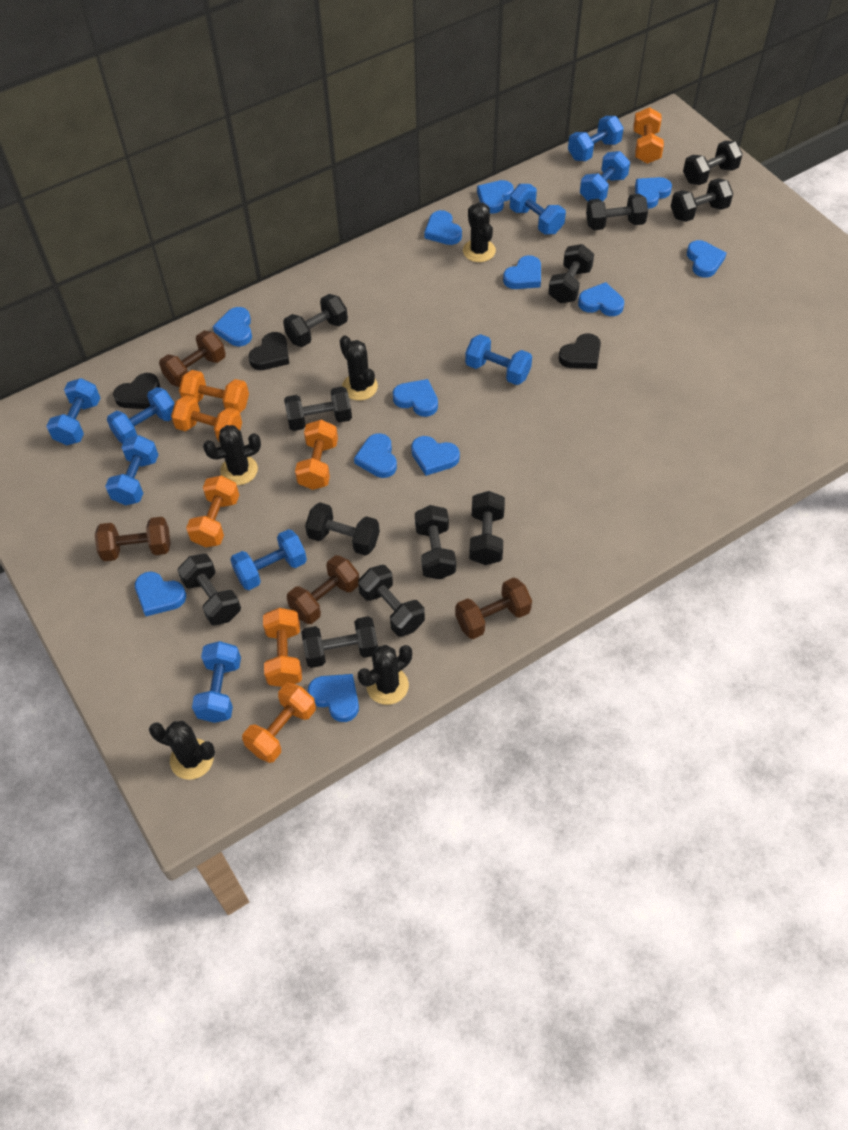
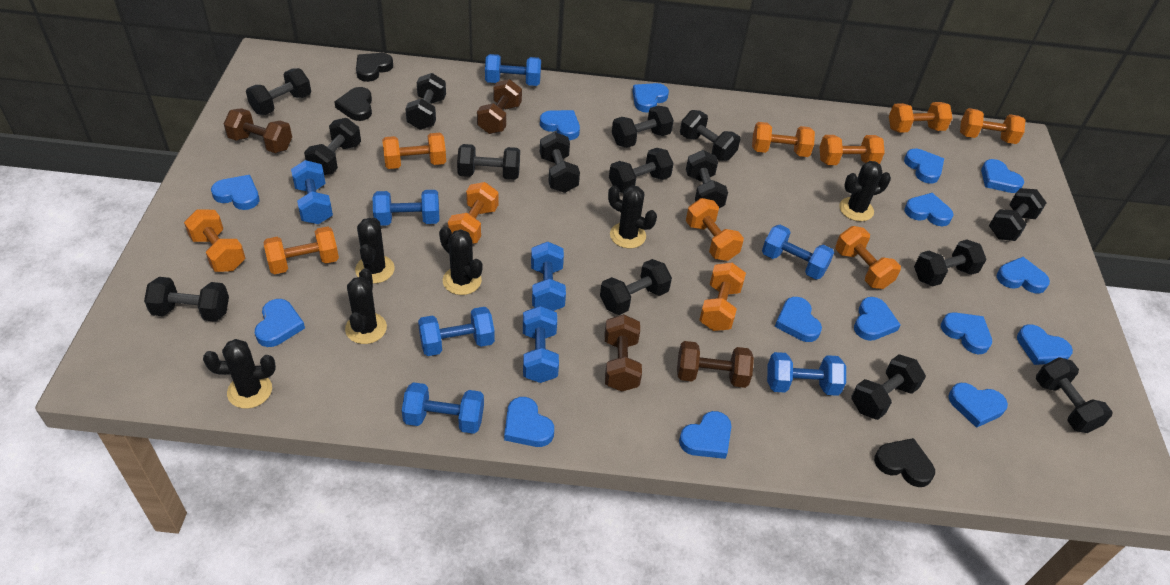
black cactus: [149,721,215,780] [203,425,261,485] [340,335,378,401] [358,645,412,705] [463,203,496,262] = 5 -> [203,339,276,409] [345,268,387,344] [355,218,395,284] [439,226,483,295] [608,185,657,249] [839,161,891,221] = 6
black dumbbell: [177,554,241,625] [283,294,348,347] [284,387,352,431] [301,616,378,668] [305,503,380,556] [358,565,425,637] [415,505,456,579] [469,491,505,565] [548,244,594,303] [586,194,648,230] [671,178,733,222] [683,140,743,185] = 12 -> [144,277,229,322] [246,68,311,115] [304,118,361,175] [405,73,446,130] [457,144,520,180] [540,132,580,193] [600,259,672,315] [609,148,674,193] [612,106,674,148] [680,110,740,161] [686,150,728,208] [851,354,926,420] [914,240,986,286] [989,188,1047,241] [1036,357,1112,433] = 15
blue heart: [135,572,186,616] [213,307,252,346] [308,674,359,722] [354,433,397,478] [393,379,438,417] [411,436,460,476] [424,210,462,245] [477,180,514,213] [503,255,541,289] [578,282,624,316] [635,177,672,209] [687,240,726,278] = 12 -> [211,175,259,210] [255,299,305,347] [504,397,554,447] [540,110,580,140] [633,83,669,113] [679,411,731,459] [775,297,822,342] [854,297,900,341] [904,149,944,184] [904,193,953,226] [941,312,992,354] [948,383,1008,428] [981,159,1024,193] [997,257,1050,294] [1017,324,1073,365] = 15
orange dumbbell: [171,395,242,441] [179,370,249,413] [186,476,239,547] [242,682,316,763] [263,608,302,687] [295,420,338,490] [633,107,664,164] = 7 -> [184,209,245,272] [263,226,339,274] [382,133,446,169] [448,182,498,244] [686,198,744,261] [699,262,746,331] [752,122,815,157] [819,135,885,165] [835,226,901,289] [889,102,952,133] [960,108,1025,144] = 11

